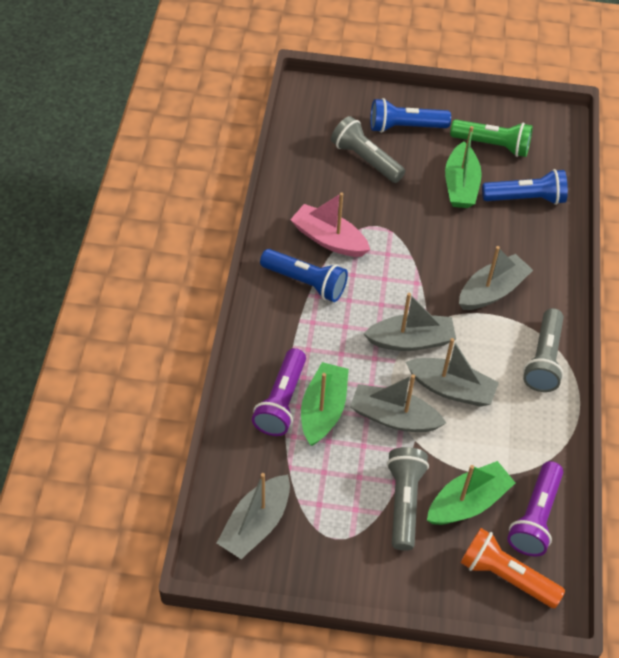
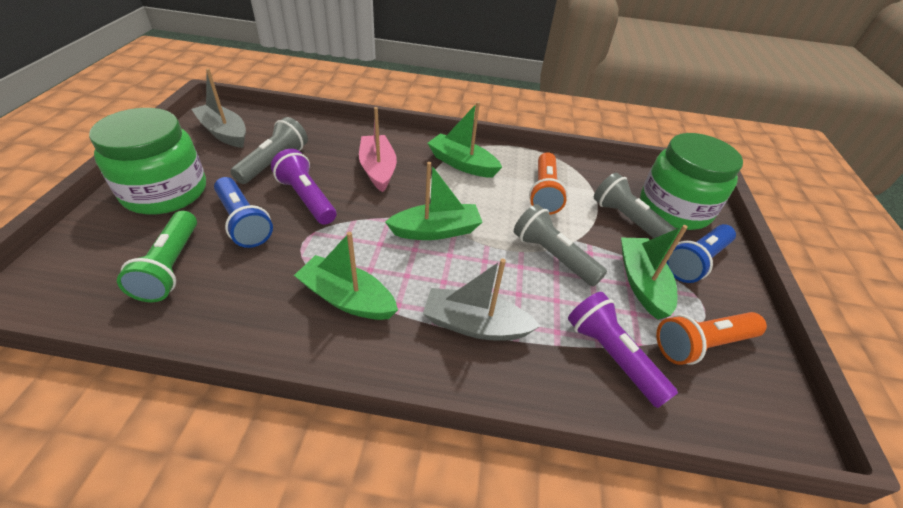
blue flashlight: [260,249,348,302] [370,98,451,133] [482,169,568,205] = 3 -> [214,177,273,248] [666,224,736,283] = 2
green boat: [301,362,349,446] [427,461,515,525] [445,126,482,208] = 3 -> [294,232,398,320] [385,162,482,240] [427,102,502,178] [621,225,688,320] = 4
green jar: none = 0 -> [89,108,206,214] [640,133,743,230] = 2
grey boat: [217,473,290,559] [350,374,446,432] [363,293,456,351] [406,338,499,407] [459,246,533,310] = 5 -> [191,68,246,148] [423,259,540,341] = 2
orange flashlight: [460,528,565,608] = 1 -> [529,152,568,215] [656,312,767,365] = 2

